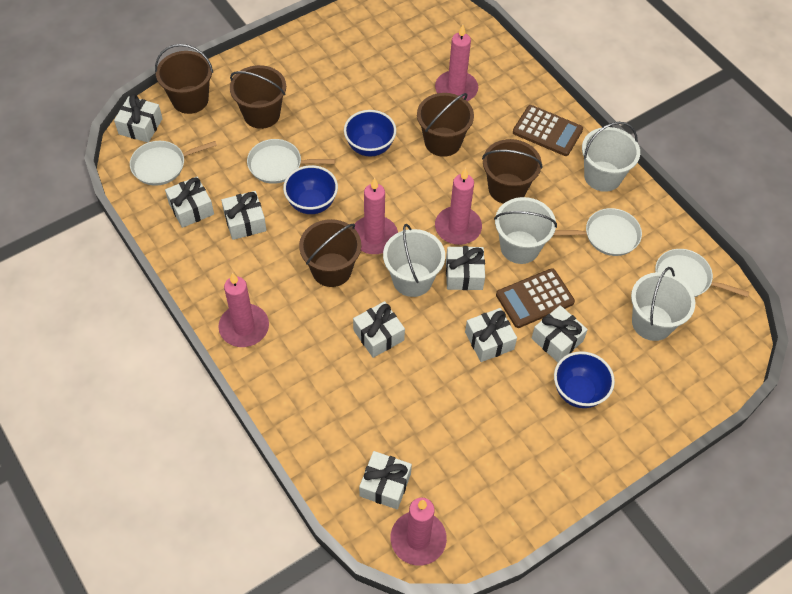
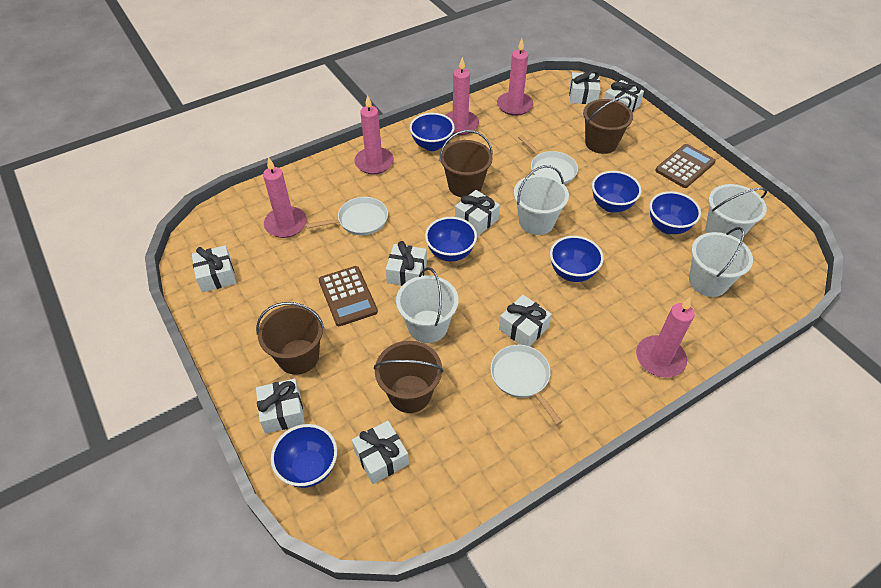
blue bowl: [283,165,338,214] [344,110,396,157] [554,351,615,408] = 3 -> [271,424,337,488] [410,113,455,151] [425,217,477,262] [550,236,604,282] [592,171,642,213] [650,191,701,234] = 6
brown bucket: [155,44,213,114] [230,65,286,129] [299,219,361,287] [417,93,474,157] [482,139,542,204] = 5 -> [256,302,324,375] [374,341,443,413] [440,130,493,198] [583,96,633,154] = 4
white pan: [130,141,217,186] [247,139,335,184] [553,208,642,256] [655,249,749,297] = 4 -> [306,197,388,235] [490,345,562,425] [518,135,578,185] = 3

